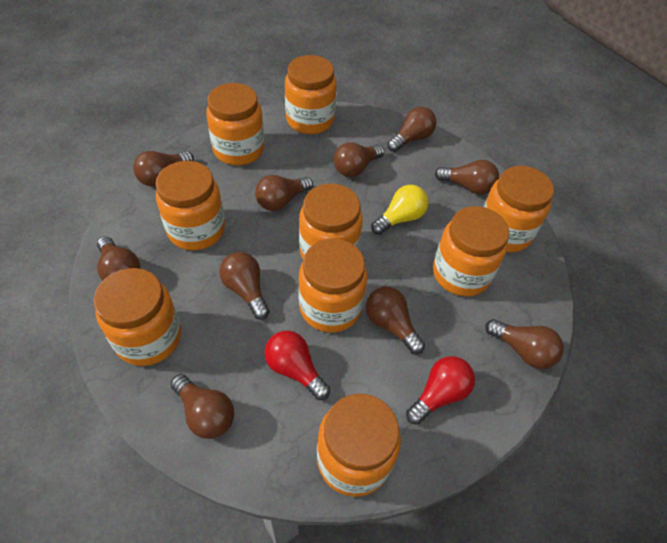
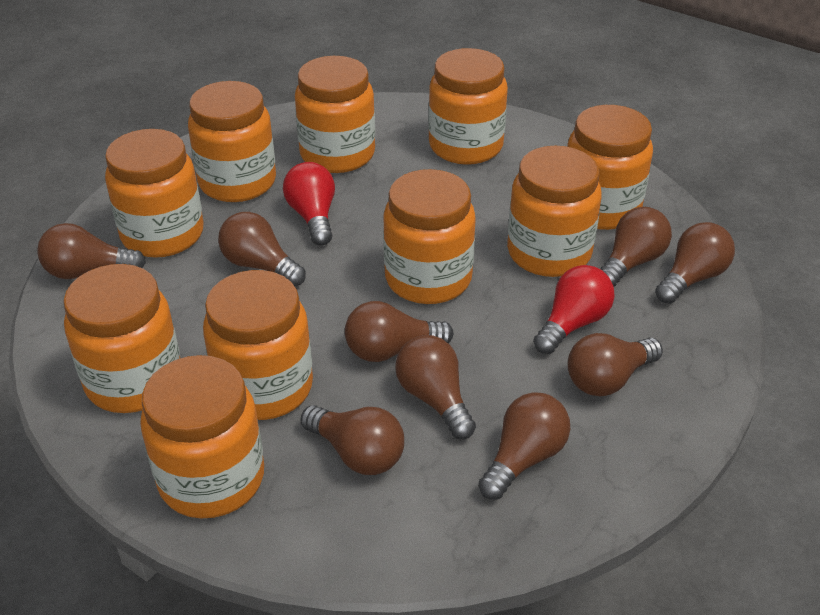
brown light bulb: [97,236,140,281] [133,151,194,187] [170,374,234,439] [219,252,270,320] [255,175,313,211] [334,142,384,177] [366,287,425,354] [387,107,436,152] [435,160,499,194] [485,319,564,369] = 10 -> [37,223,146,279] [218,212,306,286] [300,405,404,475] [345,301,454,362] [395,335,476,439] [478,392,570,500] [568,333,663,396] [601,207,672,287] [655,222,735,304] = 9
orange jar: [94,268,181,366] [156,161,225,250] [206,83,264,165] [285,55,337,134] [298,239,367,333] [299,184,363,260] [317,394,401,497] [433,206,509,296] [483,166,554,252] = 9 -> [64,264,180,413] [105,129,204,258] [140,355,264,518] [188,81,276,202] [203,270,313,420] [295,56,375,173] [383,169,476,304] [428,48,508,165] [507,146,602,277] [567,105,653,230] = 10
yellow light bulb: [371,185,428,235] = 1 -> none = 0

